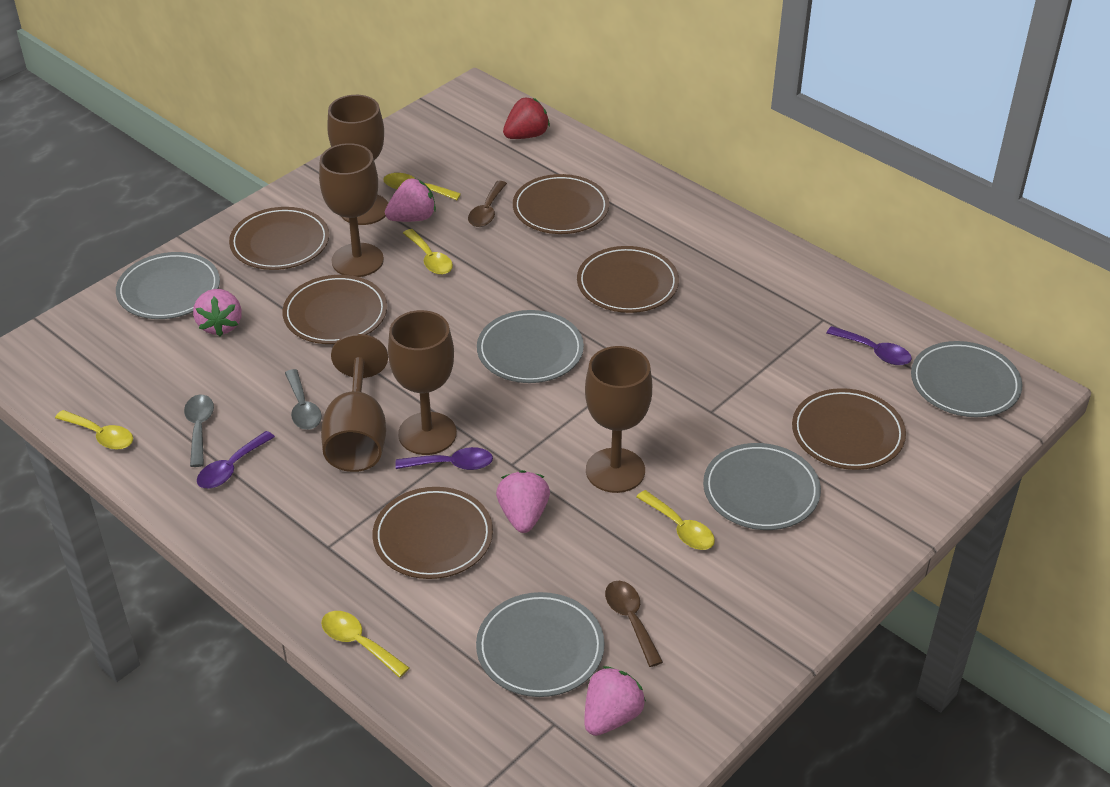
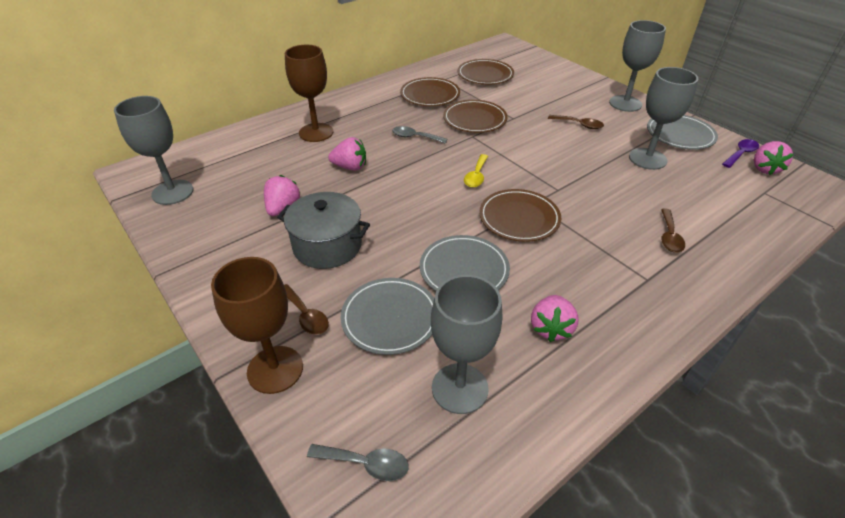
brown goblet: [319,143,384,277] [321,334,388,472] [327,95,388,225] [388,310,457,455] [585,346,652,493] = 5 -> [211,257,303,394] [285,45,333,142] = 2
brown plate: [229,207,329,270] [282,275,387,344] [373,487,493,579] [513,174,609,234] [577,246,679,313] [792,388,906,470] = 6 -> [400,77,460,106] [443,100,508,133] [458,59,514,85] [479,189,561,242] = 4
brown spoon: [468,181,507,227] [605,581,663,667] = 2 -> [284,284,329,335] [548,115,604,129] [661,208,685,253] = 3
grey goblet: none = 0 -> [114,96,193,205] [431,275,502,414] [609,20,666,112] [629,67,698,170] = 4
grey plate: [116,252,220,319] [476,592,605,697] [477,310,584,383] [703,443,821,530] [911,341,1022,417] = 5 -> [341,278,434,355] [420,235,510,291] [647,115,718,149] = 3
grey pot: none = 0 -> [277,192,370,269] = 1
purple spoon: [197,431,275,488] [395,447,493,470] [827,326,912,365] = 3 -> [722,139,759,168] = 1
red strawberry: [503,98,550,139] = 1 -> none = 0
yellow spoon: [55,410,133,450] [321,611,409,678] [383,173,461,200] [403,229,453,275] [636,490,715,550] = 5 -> [464,154,488,188] = 1

